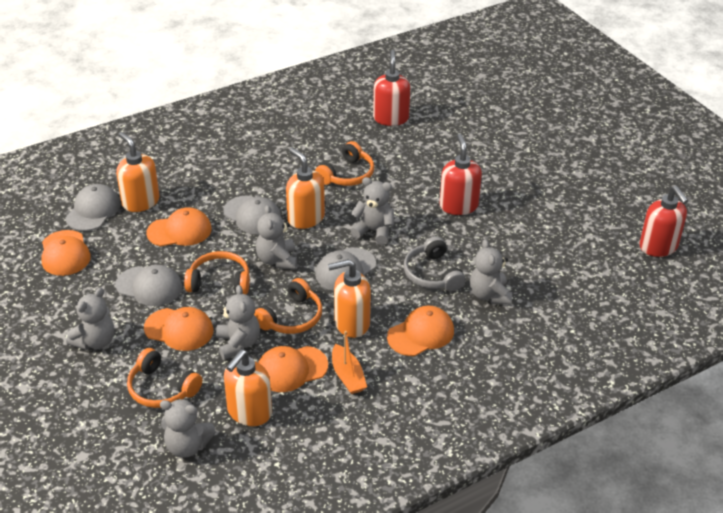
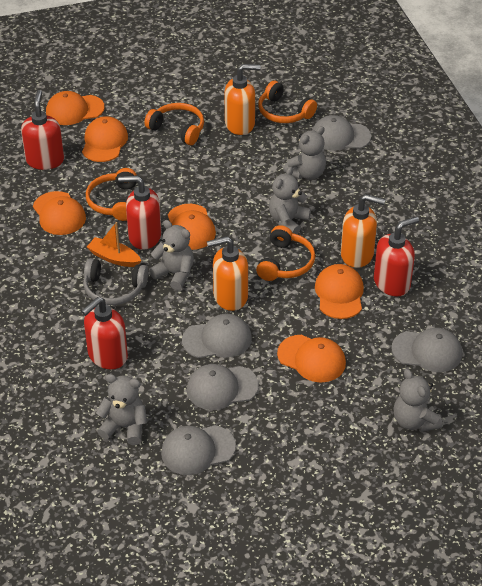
grey cap: [65,184,121,231] [115,265,182,306] [223,196,281,234] [315,247,376,291] = 4 -> [161,425,236,475] [182,314,252,358] [187,364,259,410] [312,115,371,151] [391,328,462,372] = 5
grey teddy bear: [66,287,114,350] [160,399,216,458] [216,285,260,360] [256,205,297,269] [351,177,394,245] [470,239,512,305] = 6 -> [96,374,147,445] [149,220,194,291] [269,167,311,234] [283,126,326,180] [393,369,442,432] = 5
orange cap: [41,230,91,276] [144,307,213,351] [146,207,212,246] [258,346,328,392] [387,306,454,356] = 5 -> [33,191,86,235] [46,91,105,125] [82,116,128,162] [168,204,216,250] [277,335,346,382] [315,264,364,319] = 6
orange soap dispenser: [116,132,160,212] [224,350,272,426] [286,148,325,229] [328,259,371,338] = 4 -> [207,236,248,311] [224,64,261,135] [341,194,385,268] = 3
red soap dispenser: [373,50,410,126] [440,133,482,215] [639,186,688,257] = 3 -> [21,90,64,170] [81,297,128,369] [118,175,161,249] [374,216,419,296] = 4

